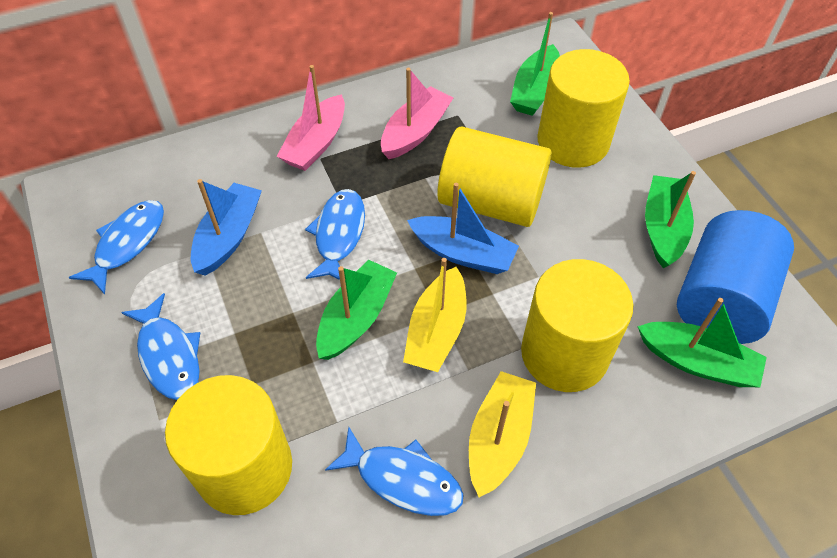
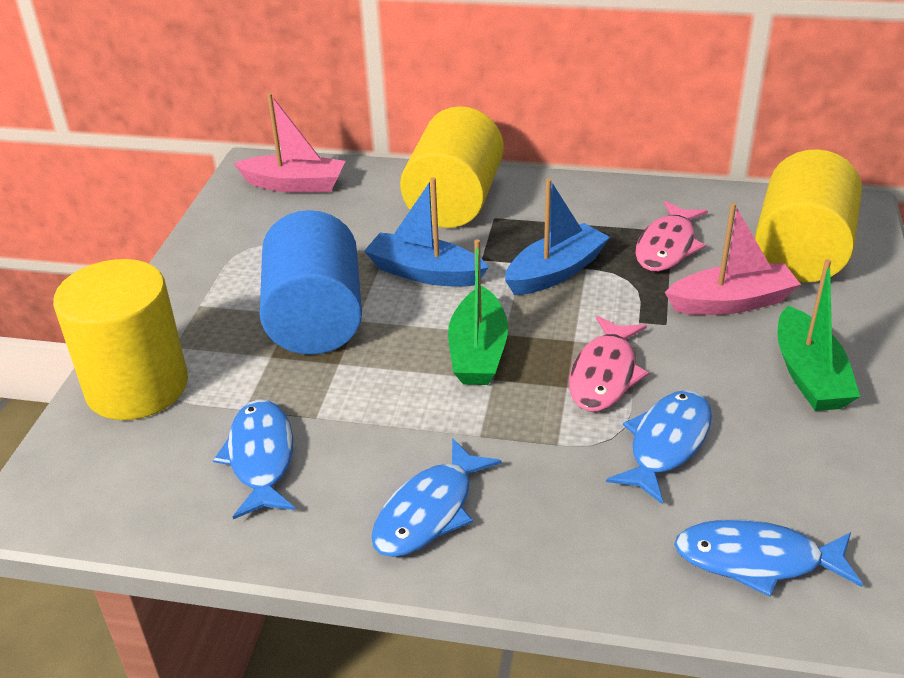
green boat: [316,259,397,360] [510,12,560,116] [637,298,767,387] [645,171,696,268] = 4 -> [448,239,508,385] [777,259,860,411] = 2
pink fish: none = 0 -> [569,316,649,411] [635,201,708,271] = 2
yellow boat: [403,258,467,372] [469,371,536,497] = 2 -> none = 0
yellow cylinder: [165,375,292,515] [437,126,552,227] [521,259,633,392] [537,49,630,168] = 4 -> [53,259,188,420] [400,106,504,228] [755,149,862,282] = 3

